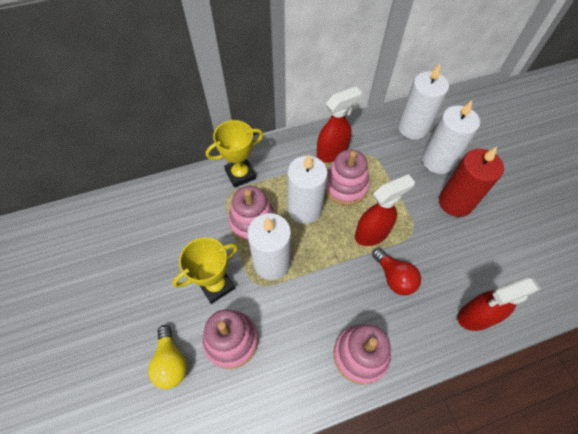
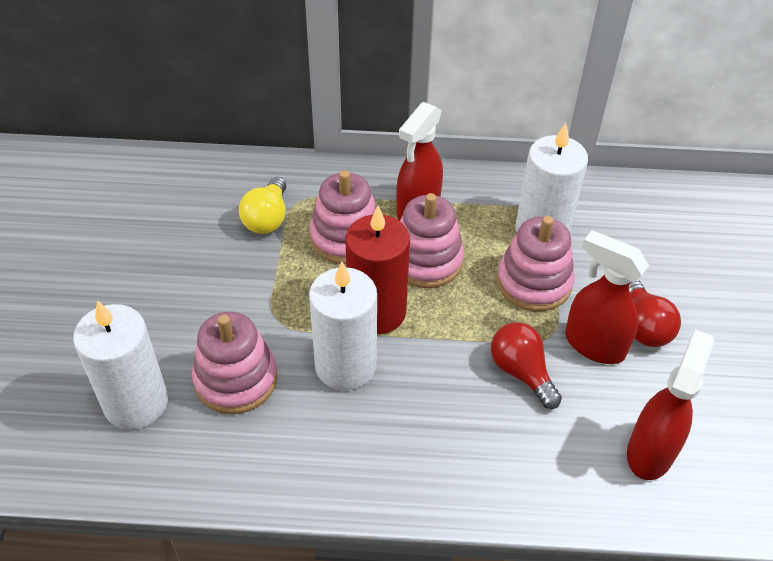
red light bulb: [372,248,421,295] = 1 -> [491,322,562,409] [629,279,681,347] = 2
white candle: [247,213,291,280] [287,154,328,224] [398,64,449,140] [422,100,480,174] = 4 -> [73,300,168,430] [309,262,377,390] [516,123,588,232] = 3
yellow trophy: [172,237,238,304] [206,120,263,188] = 2 -> none = 0

